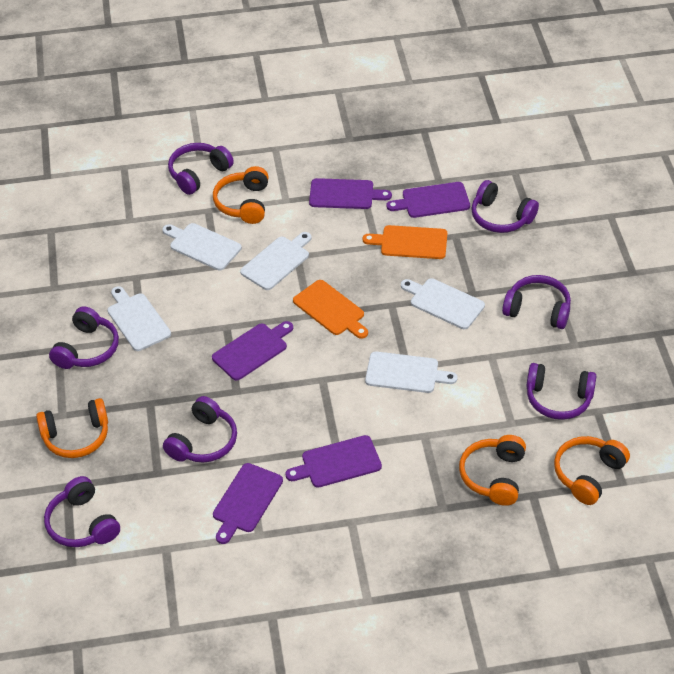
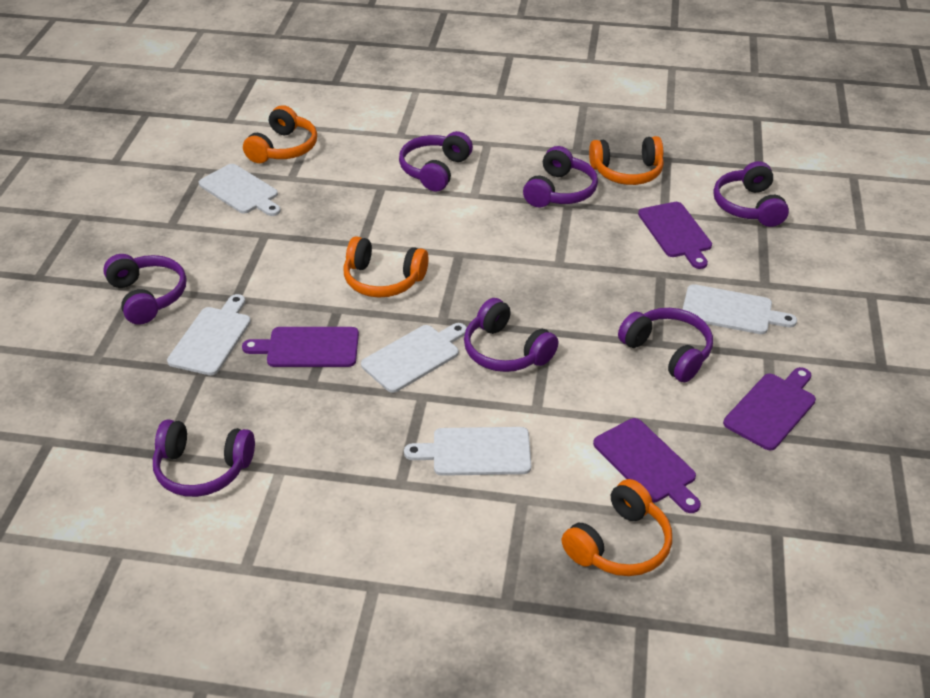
orange cutting board: [293,280,368,339] [363,225,447,259] = 2 -> none = 0
purple cutting board: [212,321,293,381] [213,463,283,544] [285,435,382,488] [309,178,392,209] [387,182,470,218] = 5 -> [242,327,359,367] [593,418,701,513] [638,202,712,269] [723,367,816,450] = 4

